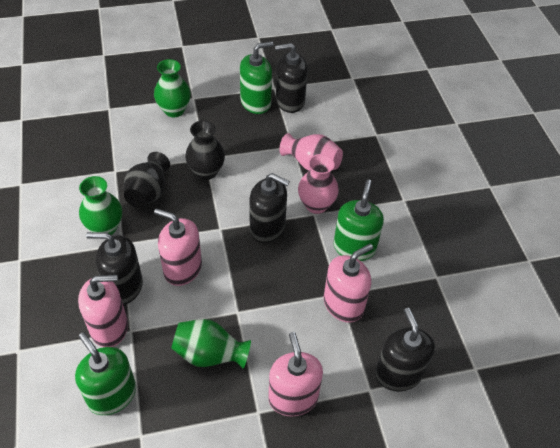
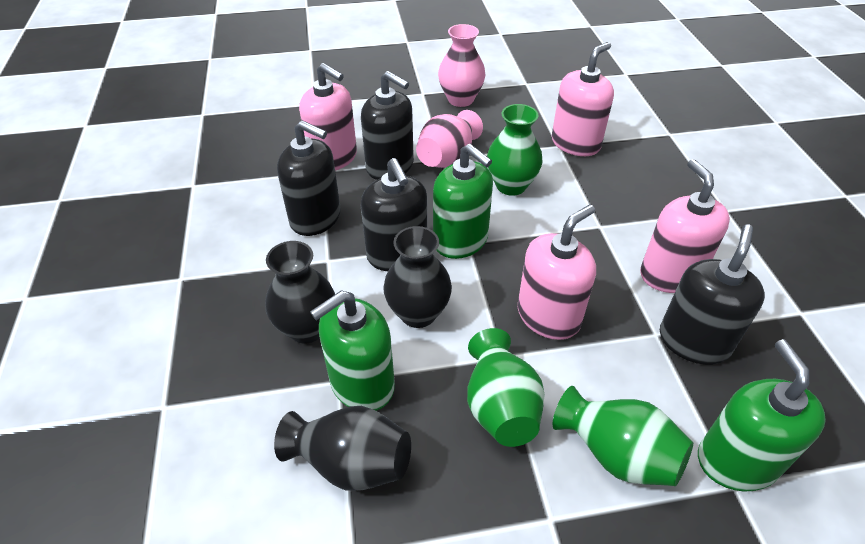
black vase: [124,152,170,207] [185,120,225,180] = 2 -> [265,241,335,343] [274,406,411,491] [383,226,452,328] = 3

